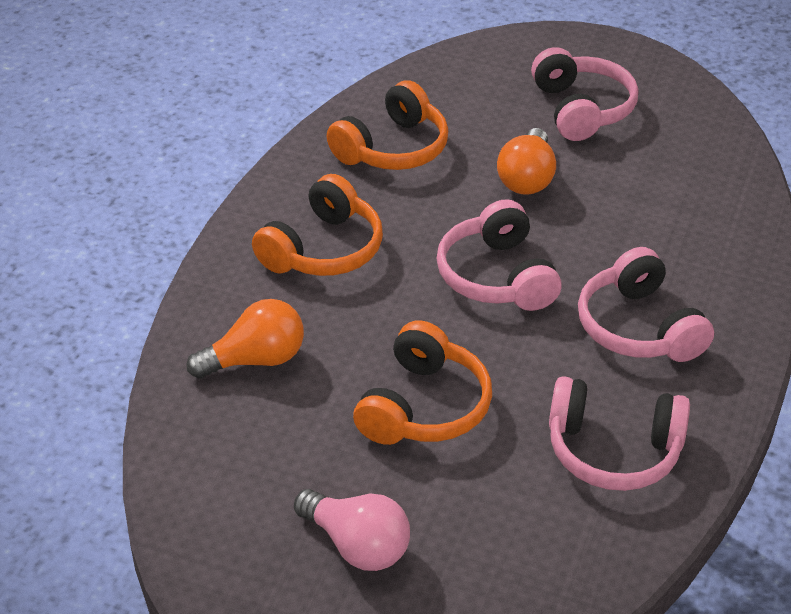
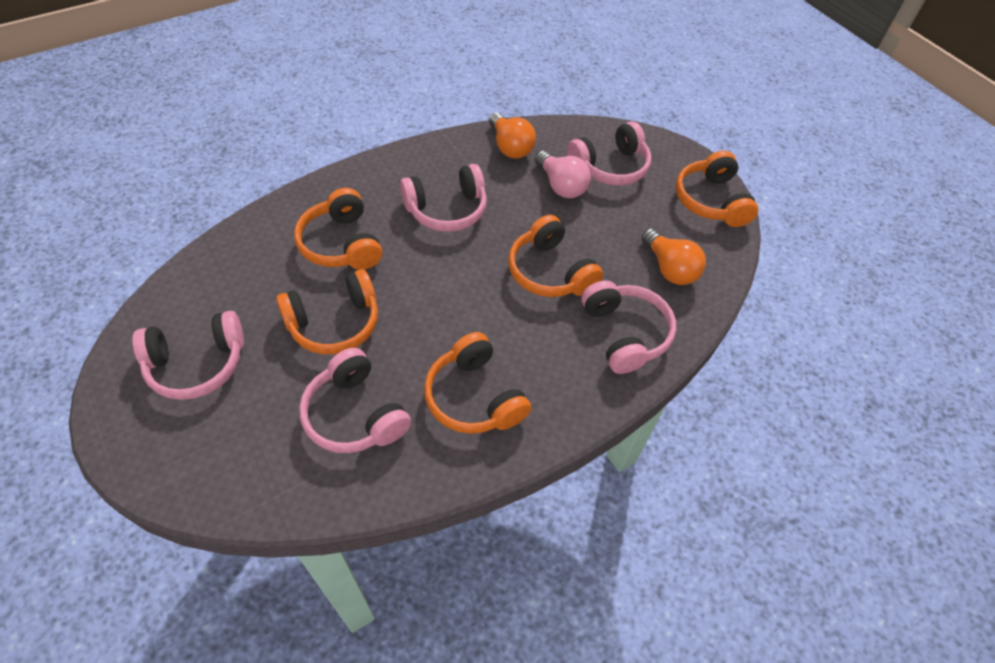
orange headphones: [252,174,383,276] [327,80,448,170] [353,320,492,445] = 3 -> [276,269,378,354] [294,188,382,270] [424,332,531,434] [508,215,603,297] [675,151,758,227] = 5
pink headphones: [436,199,562,311] [531,47,638,141] [549,376,690,491] [578,247,714,362] = 4 -> [132,311,244,400] [299,348,411,453] [400,164,487,232] [567,121,652,185] [581,280,677,374] = 5

